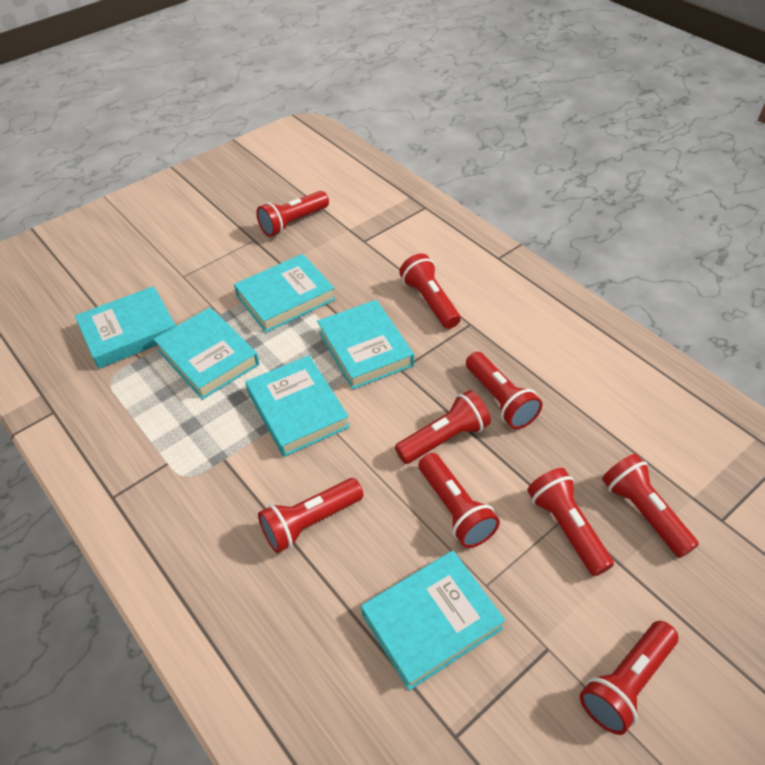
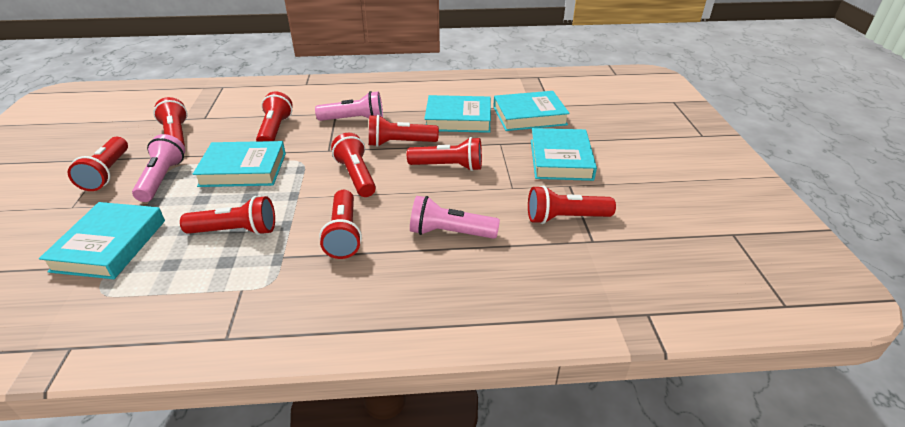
pink flashlight: none = 0 -> [132,134,185,202] [315,91,383,121] [410,196,500,239] = 3
turquoise book: [75,286,176,369] [154,308,259,400] [234,254,336,333] [245,355,350,457] [317,300,414,390] [361,551,505,691] = 6 -> [39,202,165,279] [193,141,286,187] [424,95,491,133] [493,91,570,131] [531,128,597,181] = 5

